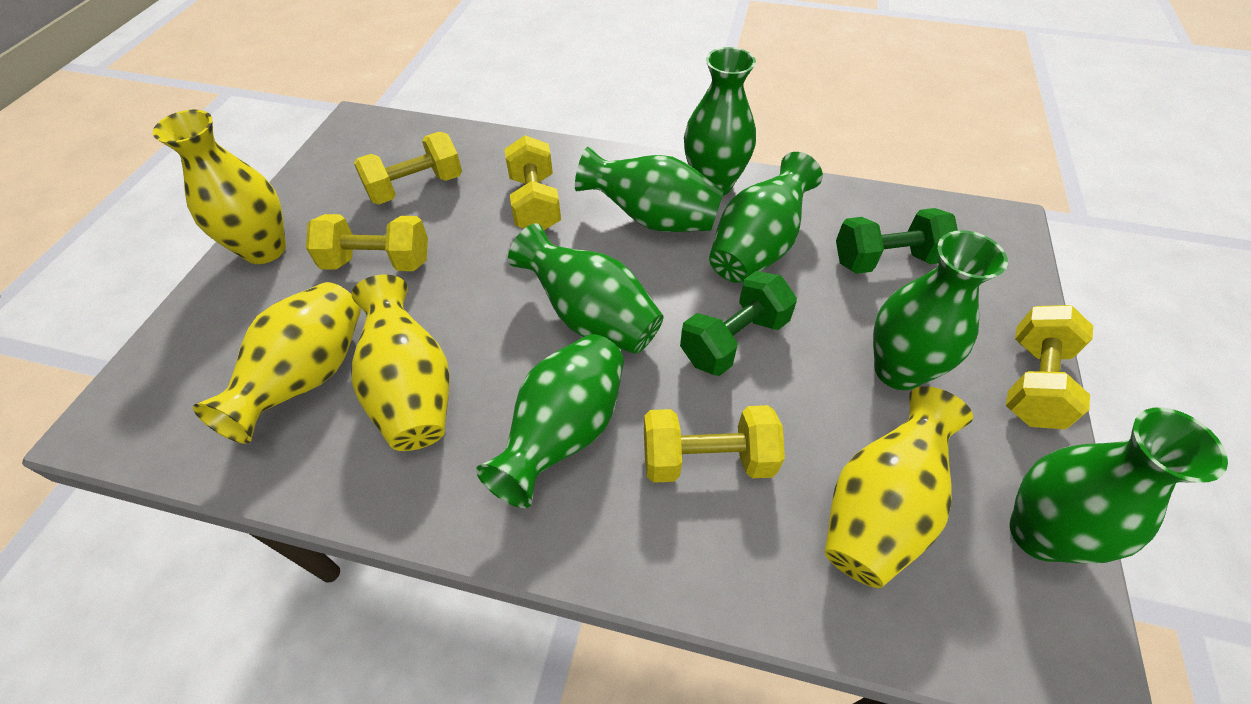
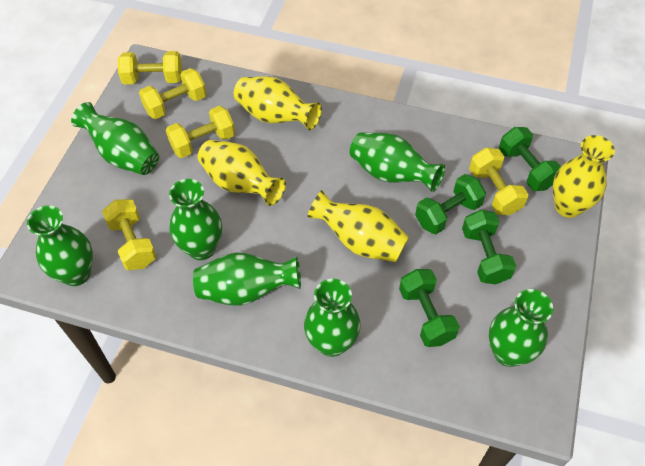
green dumbbell: [680,271,797,376] [836,208,958,274] = 2 -> [399,269,460,347] [415,174,486,234] [462,210,516,284] [499,127,561,191] = 4

